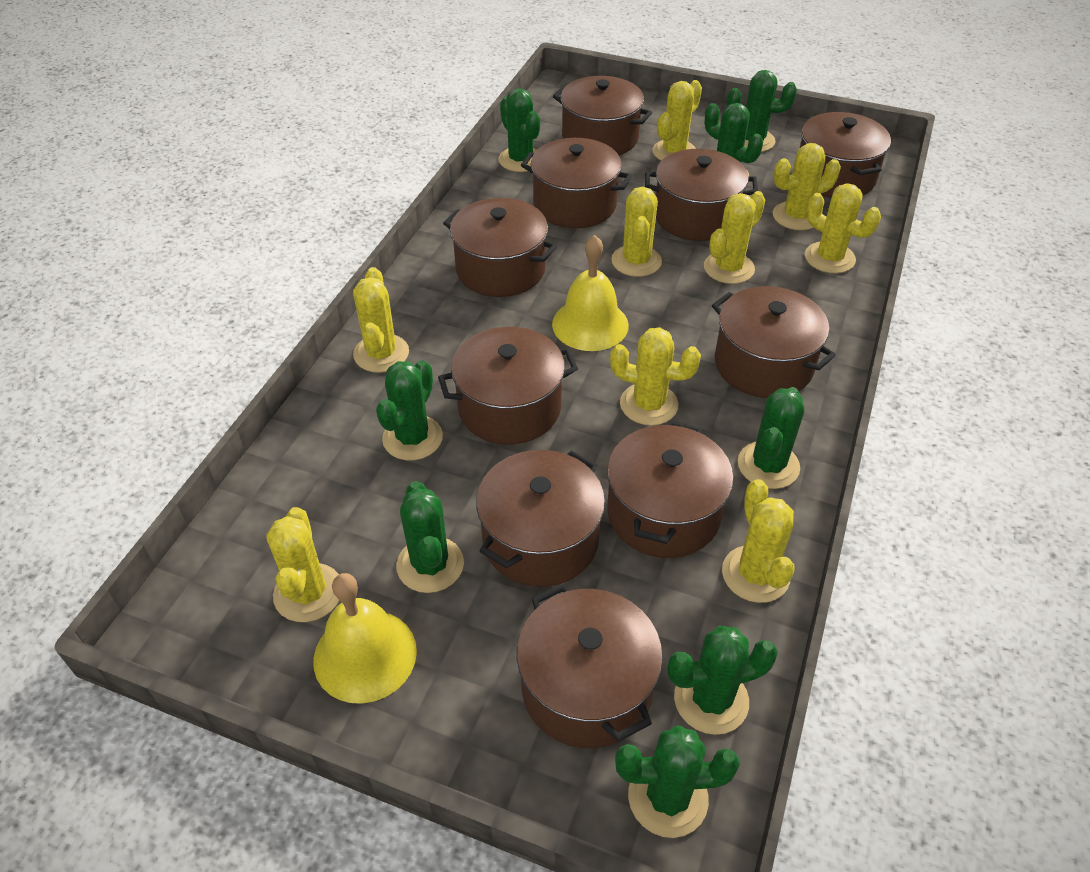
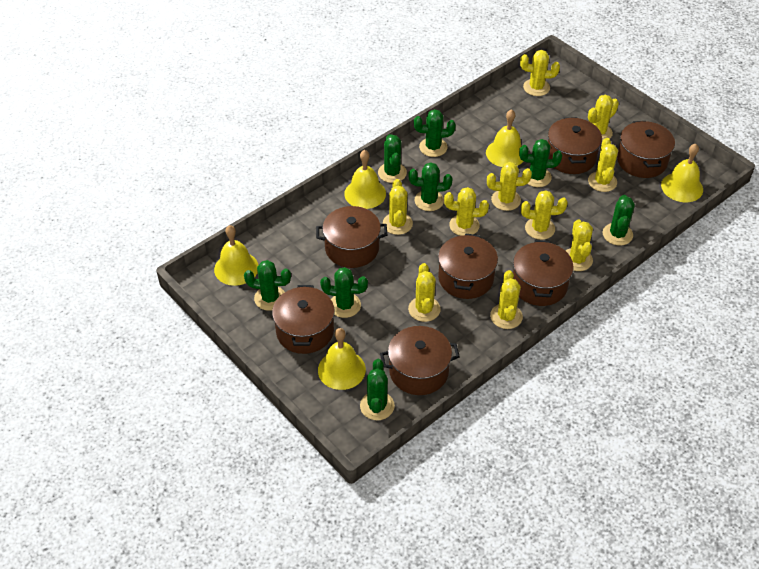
brown pot: [438,327,578,444] [443,198,557,297] [476,450,605,587] [517,584,663,748] [521,138,632,228] [553,76,652,155] [607,422,734,558] [645,149,758,241] [712,286,836,398] [799,112,891,198] = 10 -> [272,285,335,354] [316,206,387,268] [380,326,460,395] [438,233,498,299] [513,240,574,306] [548,117,602,174] [617,121,675,178] = 7
yellow bell: [313,573,417,704] [552,235,629,351] = 2 -> [214,225,258,286] [318,328,366,390] [344,150,386,209] [486,109,524,167] [661,144,703,202] = 5
yellow cactus: [266,507,339,622] [353,267,409,373] [610,327,701,426] [611,187,662,277] [652,80,702,161] [704,191,765,284] [722,479,795,603] [773,143,841,231] [805,183,881,274] = 9 -> [383,179,413,235] [408,263,441,322] [444,187,489,236] [487,162,532,211] [490,270,523,329] [520,50,560,96] [521,190,568,240] [566,219,593,271] [588,95,619,141] [588,138,618,192] = 10

